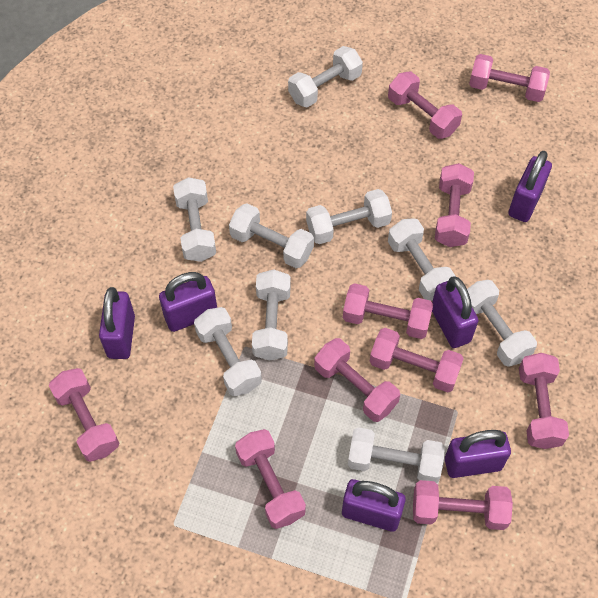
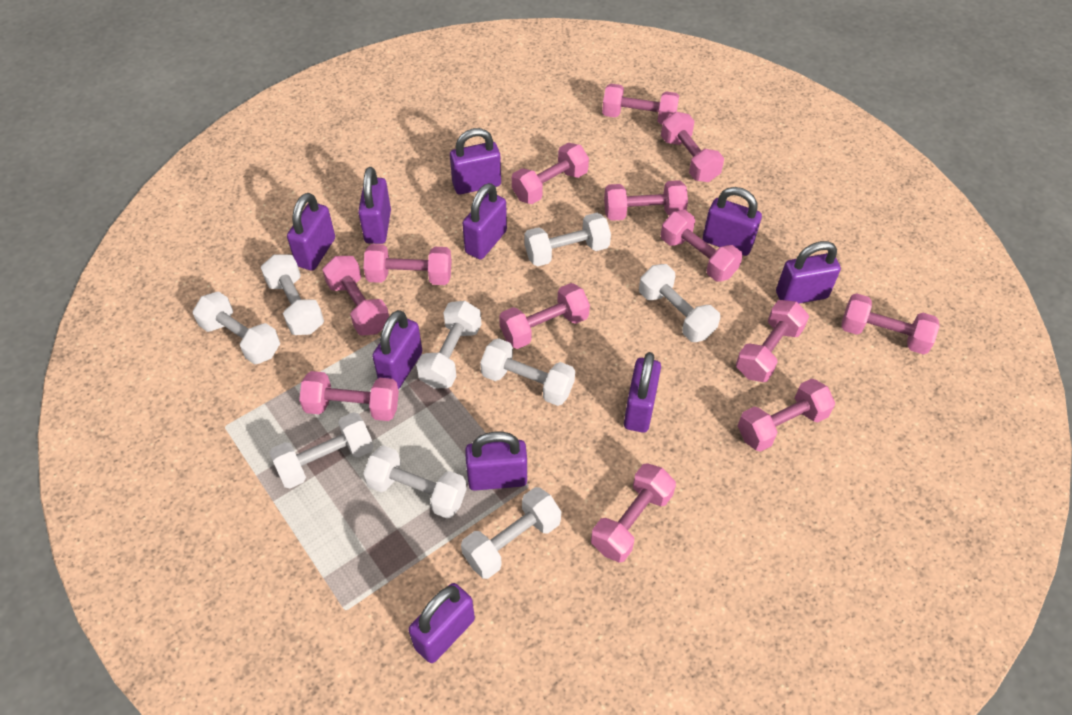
pink dumbbell: [49,368,119,462] [235,429,306,529] [314,338,400,422] [343,283,433,339] [369,328,464,392] [388,72,462,139] [413,480,513,530] [435,163,474,247] [469,54,550,102] [519,353,569,449] = 10 -> [299,371,399,421] [322,256,389,336] [364,244,452,285] [499,283,590,349] [512,143,589,204] [591,463,676,563] [602,84,679,124] [604,180,688,221] [661,112,724,182] [661,210,743,282] [736,300,809,382] [738,379,835,452] [841,293,940,355] = 13
purple padlock: [99,287,135,359] [159,272,217,332] [342,479,406,532] [432,276,478,348] [445,430,511,478] [508,151,552,222] = 6 -> [287,193,335,271] [358,167,391,244] [372,310,423,389] [408,583,475,663] [450,128,501,194] [462,183,507,260] [465,431,527,491] [624,352,661,433] [703,187,762,256] [776,241,841,304] = 10

